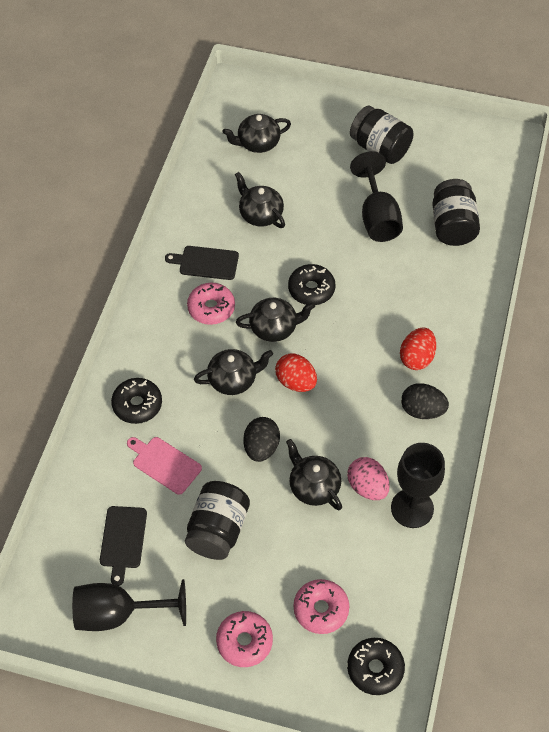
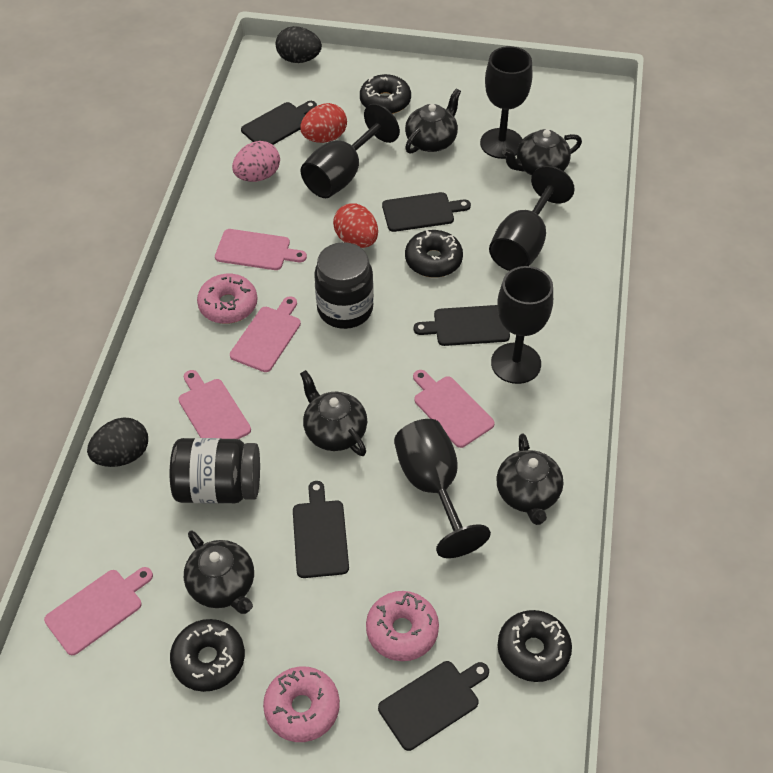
black cutting board: [100,506,147,586] [165,246,239,280] = 2 -> [241,101,317,145] [293,481,349,578] [378,661,489,751] [382,192,471,232] [414,305,510,346] = 5
black donut: [111,378,162,424] [288,264,335,305] [347,638,405,695] = 3 -> [170,619,245,692] [360,74,411,114] [405,230,463,278] [498,610,572,682] = 4
black goblet: [72,579,186,631] [350,151,403,242] [391,443,445,528] = 3 -> [300,104,400,198] [394,419,491,558] [480,46,533,159] [489,166,575,271] [491,266,553,384] = 5
black jar: [185,481,250,560] [350,106,414,164] [432,179,480,246] = 3 -> [170,438,260,504] [314,242,374,329] = 2
pink cutting board: [127,437,202,495] = 1 -> [44,567,153,655] [178,370,251,439] [215,229,307,270] [230,296,301,372] [413,370,495,448] = 5

